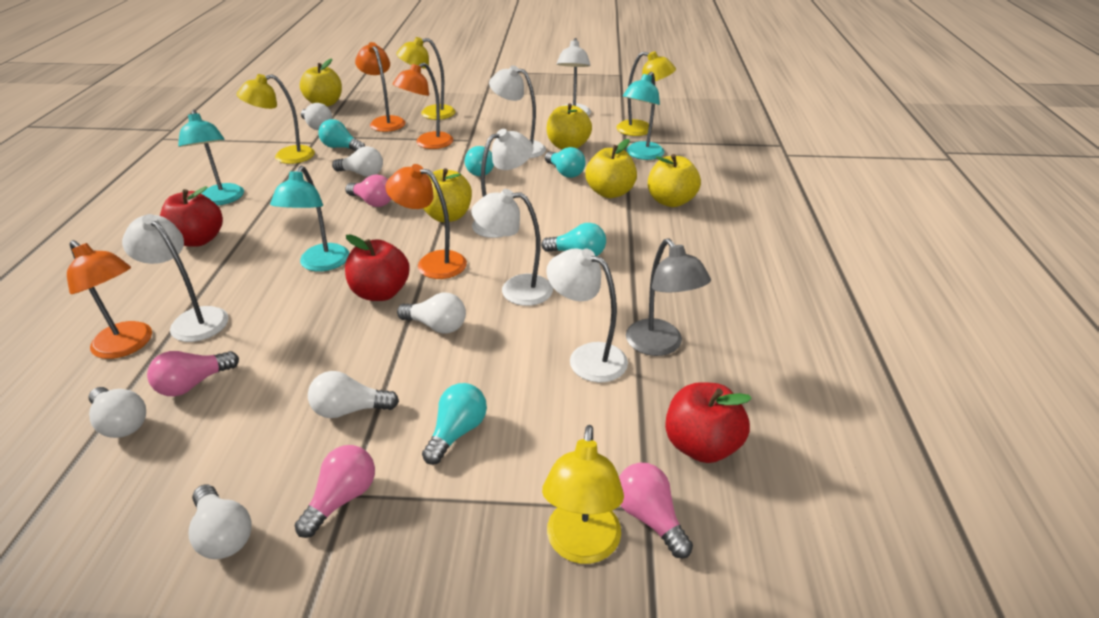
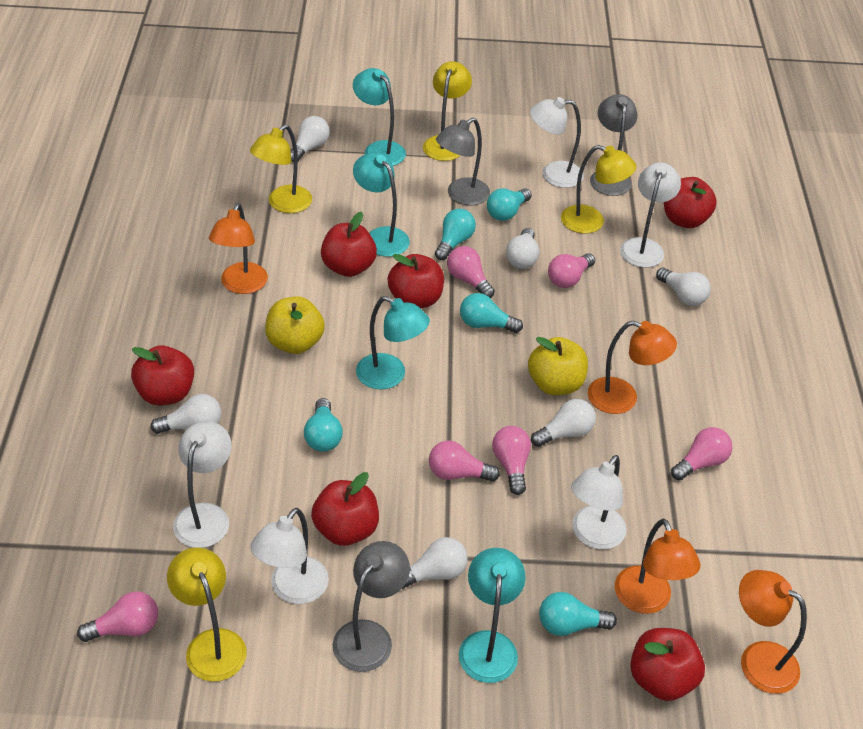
grey lamp: [626,238,711,356] = 1 -> [333,541,410,672] [436,117,490,205] [590,94,637,196] = 3
pink light bulb: [147,351,239,396] [294,445,375,538] [345,175,391,207] [619,463,693,559] = 4 -> [77,592,158,642] [429,441,500,482] [447,246,495,298] [492,426,531,495] [548,253,595,288] [671,427,732,481] = 6
red apple: [160,186,223,247] [345,234,410,301] [665,382,752,463] = 3 -> [131,346,194,406] [311,472,379,546] [321,212,377,277] [388,254,444,308] [630,628,705,701] [664,177,717,228] = 6
turquoise lamp: [178,110,244,206] [270,166,349,272] [623,72,664,160] = 3 -> [353,68,406,166] [353,152,410,257] [356,296,430,389] [459,548,526,683] = 4
white lamp: [122,214,228,342] [471,189,553,306] [472,129,533,238] [489,65,546,158] [546,248,628,383] [557,38,591,116] = 6 -> [173,421,232,548] [250,508,329,604] [530,97,584,188] [571,455,627,550] [620,162,681,268] = 5
yellow apple: [300,58,342,106] [423,168,472,222] [547,103,592,150] [585,139,637,198] [648,154,701,207] = 5 -> [265,296,325,354] [528,337,588,395] = 2

